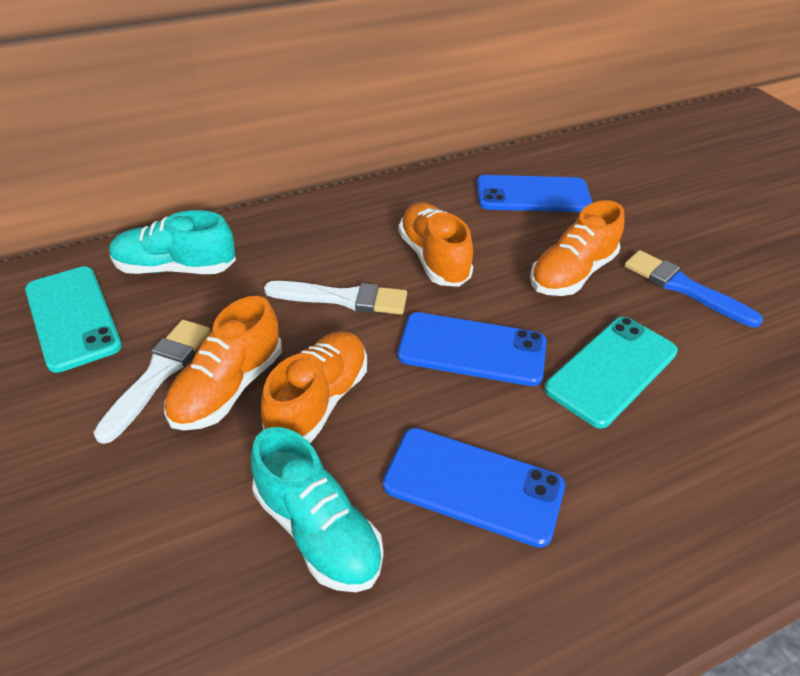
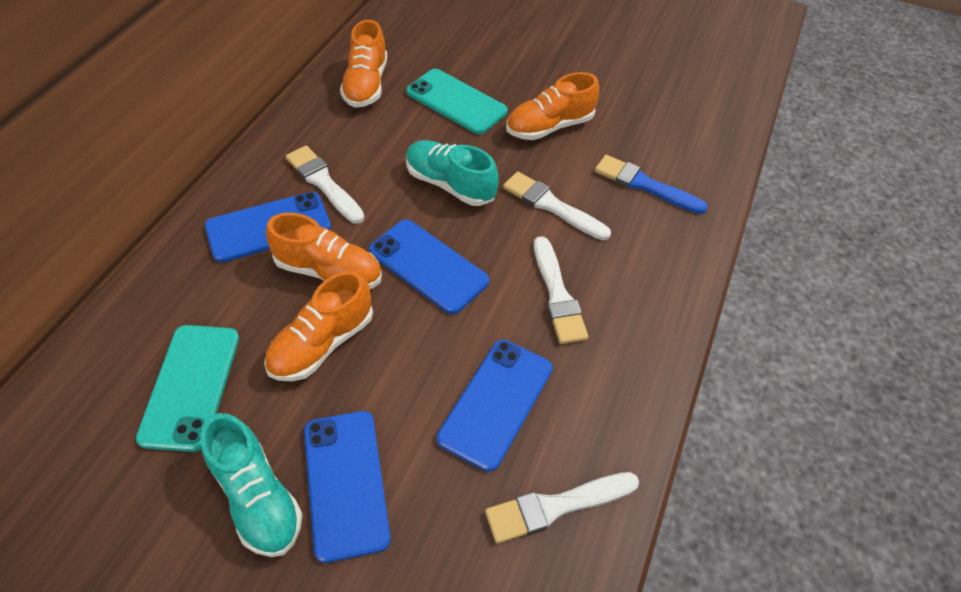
blue phone: [383,428,565,548] [397,312,547,386] [477,175,592,212] = 3 -> [205,192,331,263] [304,411,391,563] [369,220,489,314] [437,340,552,472] = 4
white brush: [93,320,211,444] [264,281,407,314] = 2 -> [286,145,364,224] [485,472,639,544] [503,172,611,240] [534,236,588,344] = 4

